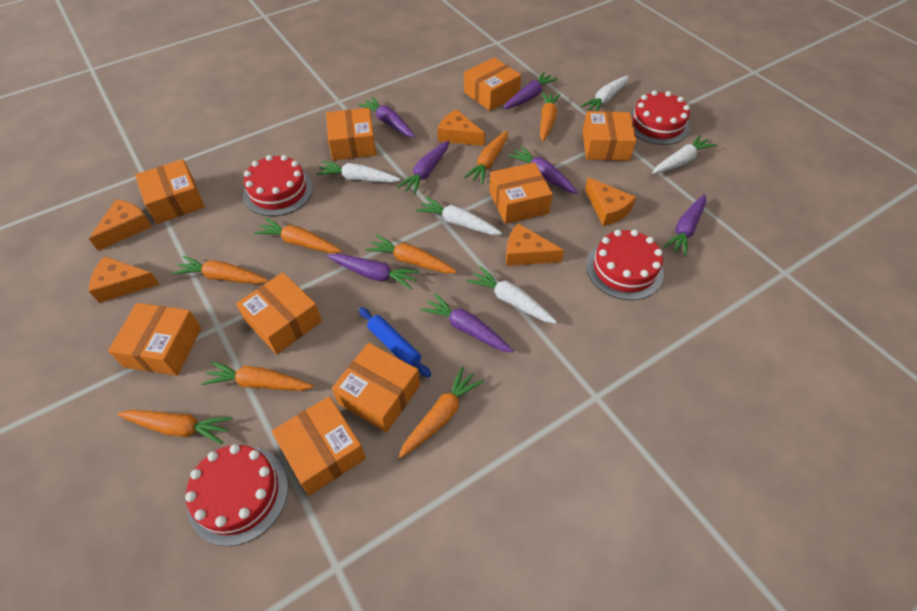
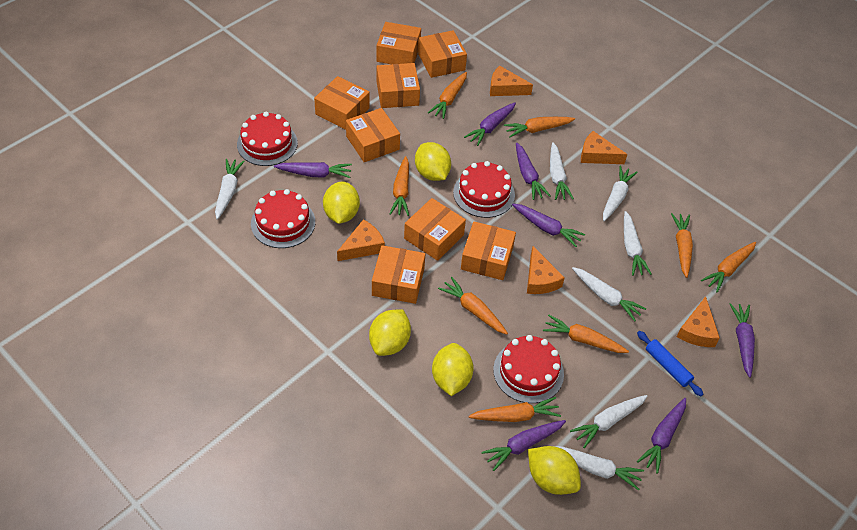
orange box: [108,303,202,376] [135,159,205,224] [236,272,322,354] [272,396,366,495] [326,108,376,160] [332,343,420,432] [464,57,521,111] [489,162,553,224] [582,111,636,161] = 9 -> [314,76,370,130] [346,108,400,162] [372,245,425,304] [377,22,421,64] [377,63,420,108] [404,198,466,261] [418,30,467,78] [461,222,516,280] = 8
white carrot: [316,161,401,183] [416,197,502,235] [467,266,557,324] [580,75,629,111] [652,135,716,174] = 5 -> [215,159,244,220] [550,142,574,200] [554,446,644,491] [570,395,647,448] [572,267,646,321] [603,166,638,221] [624,211,652,276] = 7
yellow lemon: none = 0 -> [323,182,360,224] [369,309,411,356] [415,142,451,181] [432,343,474,396] [528,446,581,495] = 5

